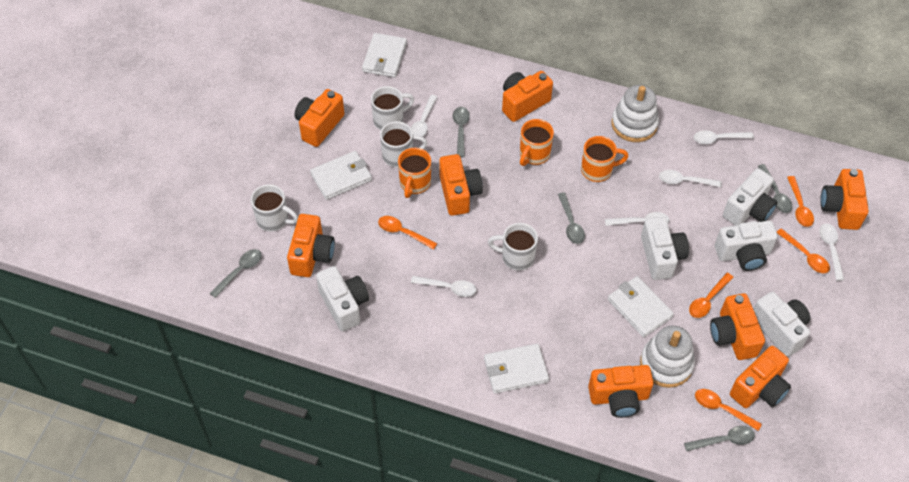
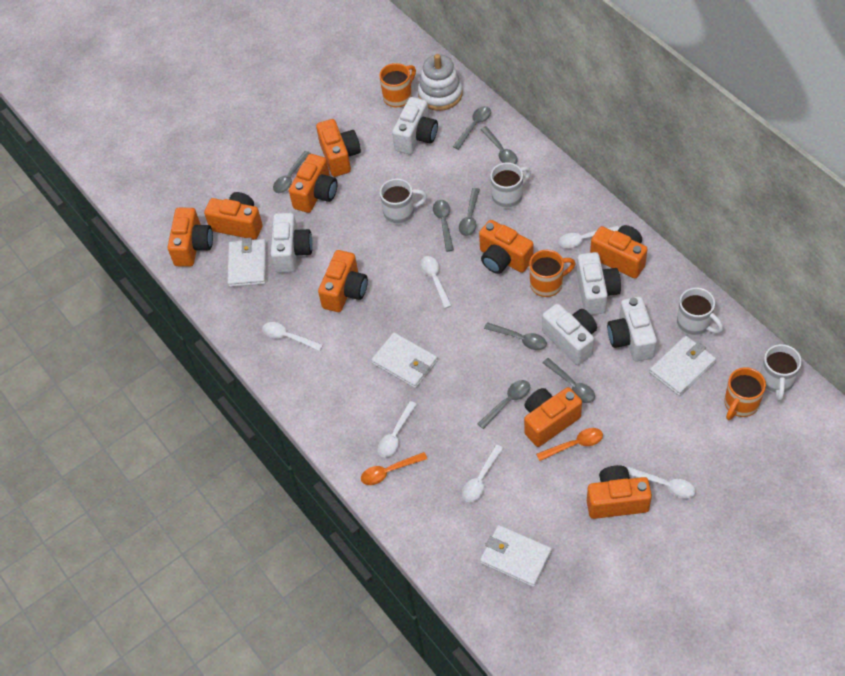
grey spoon: [210,249,262,298] [453,107,470,157] [558,193,585,244] [684,426,755,451] [758,164,793,213] = 5 -> [273,151,311,193] [433,200,454,252] [453,106,491,150] [459,188,480,236] [478,380,530,429] [480,126,518,164] [484,322,547,350] [542,358,595,403] = 8
orange camera: [287,214,335,277] [294,89,344,147] [439,154,483,216] [502,71,553,122] [588,365,653,418] [710,293,765,360] [730,346,791,408] [820,169,868,230] = 8 -> [167,208,213,267] [204,192,263,240] [289,154,338,213] [316,119,361,177] [318,250,368,312] [479,220,533,274] [524,387,582,447] [587,465,652,519] [590,225,647,278] = 9
orange spoon: [378,216,437,250] [689,273,733,318] [695,389,762,431] [777,228,830,273] [787,176,814,227] = 5 -> [361,452,427,485] [536,428,603,461] = 2
white stacking toy: [611,85,659,142] [640,326,695,388] = 2 -> [418,54,463,111] = 1

